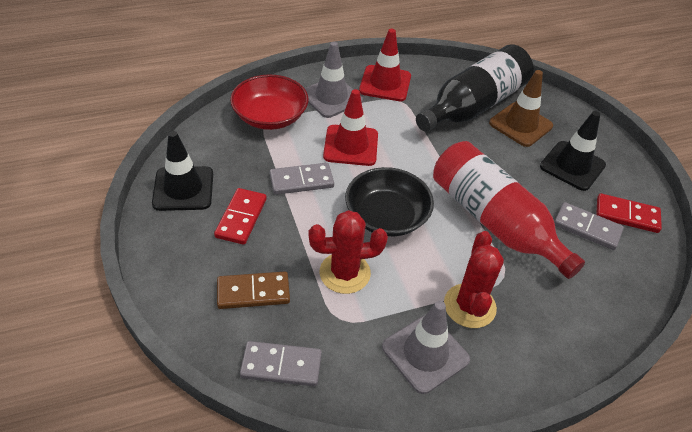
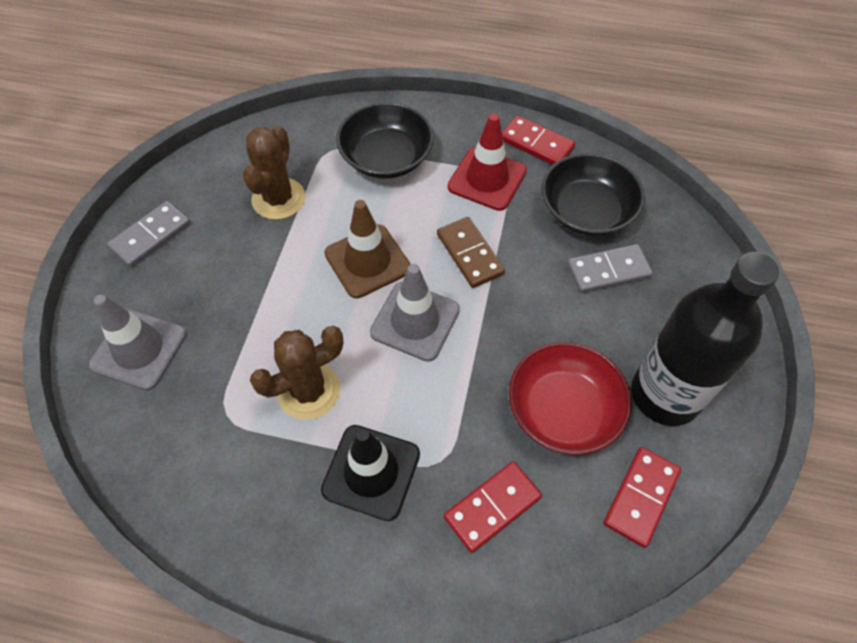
black bowl: [345,167,434,236] = 1 -> [336,102,434,179] [542,153,645,236] = 2
black traffic cone: [152,131,213,211] [540,111,606,191] = 2 -> [321,425,420,521] = 1
brown cactus: none = 0 -> [243,126,305,220] [250,326,343,420] = 2
grey domino: [240,341,322,387] [270,163,334,195] [554,202,624,250] = 3 -> [108,201,191,267] [567,244,653,293] = 2
red bottle: [433,141,585,279] = 1 -> none = 0
red cactus: [309,210,388,294] [444,231,504,328] = 2 -> none = 0
red domino: [214,188,267,245] [596,193,662,233] = 2 -> [444,461,542,553] [502,115,575,165] [603,447,681,548] = 3
red traffic cone: [323,89,378,166] [359,29,411,101] = 2 -> [448,113,527,211] = 1

